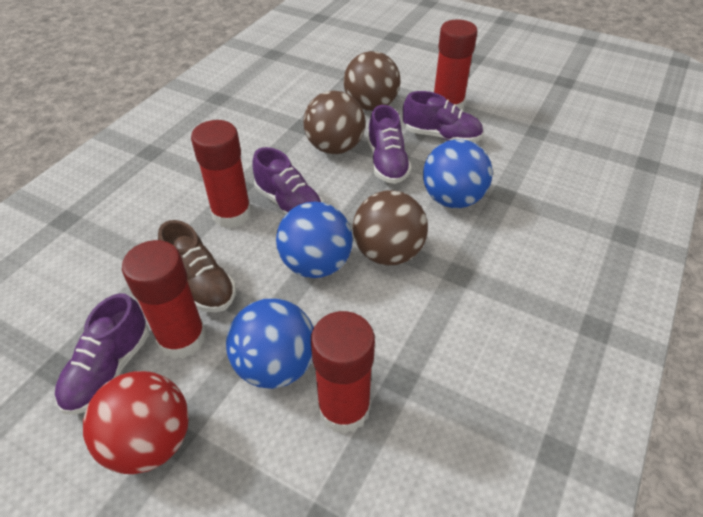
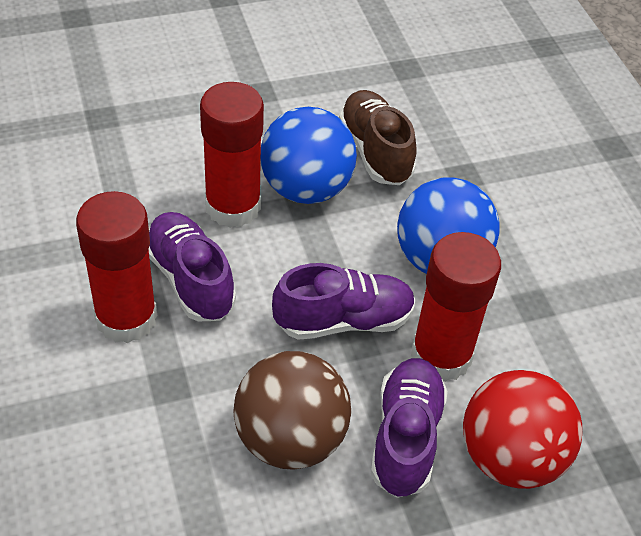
blue ball: [226,299,314,389] [276,202,353,278] [423,139,493,208] = 3 -> [261,107,357,204] [397,178,499,274] = 2
brown ball: [303,91,366,154] [344,51,400,111] [353,190,428,265] = 3 -> [233,351,351,470] = 1
purple shoe: [55,293,149,415] [252,147,323,215] [367,105,412,184] [403,91,483,143] = 4 -> [149,212,236,321] [272,263,416,340] [371,358,448,498] = 3
red glue stick: [122,240,206,359] [191,120,252,228] [311,311,375,434] [434,19,477,110] = 4 -> [76,191,157,343] [200,82,264,228] [411,232,501,382] = 3

